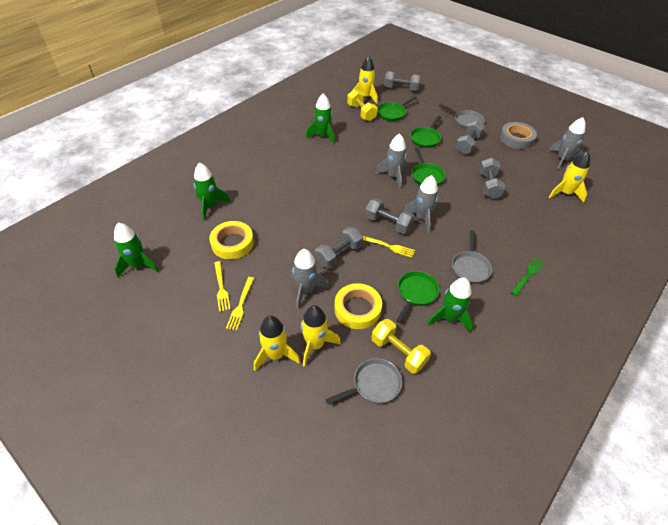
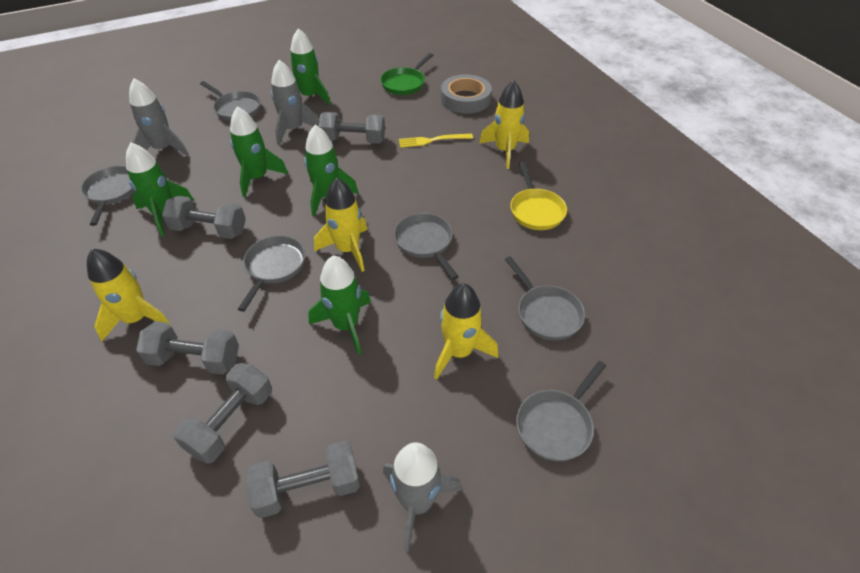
green fork: [511,257,545,296] = 1 -> none = 0
green pan: [377,96,417,121] [396,271,439,323] [410,116,441,148] [412,148,445,186] = 4 -> [380,53,433,95] = 1
green rocket: [114,223,159,278] [194,162,230,221] [306,94,335,144] [428,278,473,333] = 4 -> [126,142,194,237] [230,106,288,197] [291,28,331,105] [304,125,359,217] [308,255,371,355] = 5
grey pan: [326,358,402,405] [439,104,485,129] [452,230,492,284] = 3 -> [81,166,135,226] [200,81,261,121] [238,236,305,312] [394,213,459,280] [505,256,585,340] [516,361,606,462] = 6
grey rocket: [291,249,329,309] [375,133,407,189] [403,175,438,233] [549,117,586,169] = 4 -> [129,78,189,156] [271,60,319,145] [383,442,462,552] = 3
yellow dumbbell: [347,89,378,121] [371,319,431,374] = 2 -> none = 0
yellow fork: [214,261,231,312] [226,277,254,331] [363,236,415,258] = 3 -> [399,134,473,148] = 1
yellow pan: none = 0 -> [510,162,567,230] = 1
yellow tape: [209,221,254,259] [334,283,382,329] = 2 -> none = 0

